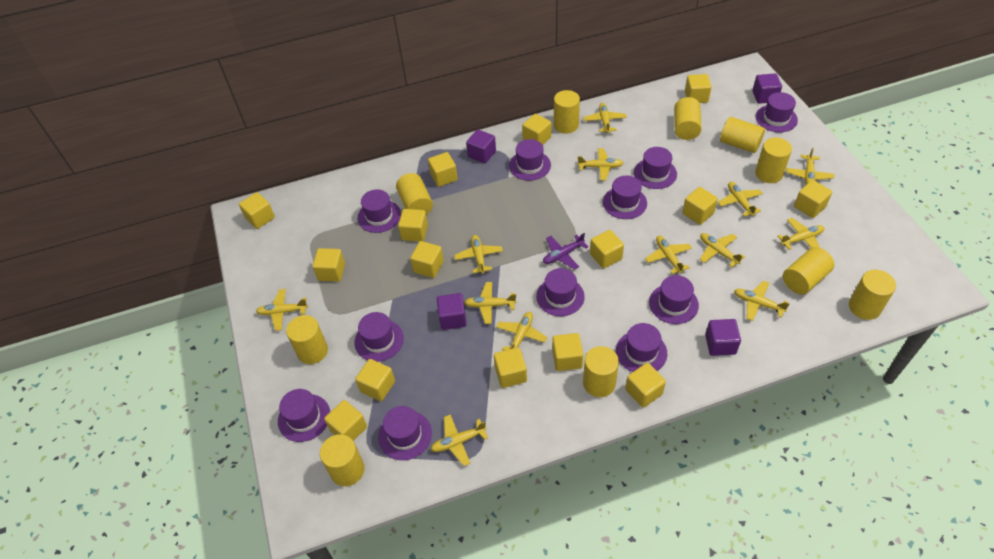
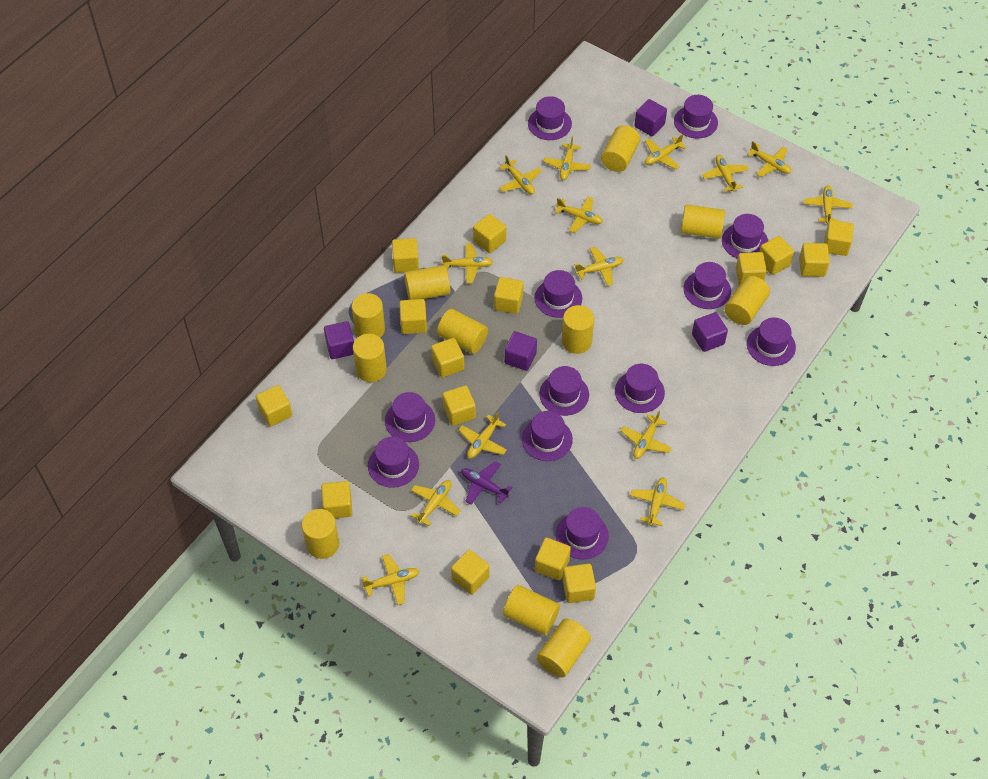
purple hat: [278,389,330,442] [354,312,404,362] [357,189,401,233] [378,406,432,460] [509,139,551,181] [536,268,585,316] [603,176,647,219] [616,323,667,372] [634,147,677,189] [649,275,699,324] [756,92,798,132] = 11 -> [368,437,419,488] [385,392,435,442] [522,411,573,461] [528,96,572,140] [535,270,582,318] [539,366,589,416] [556,507,609,560] [615,364,665,413] [674,95,718,139] [683,262,731,309] [722,214,768,259] [747,317,796,366] = 12
yellow cylinder: [286,315,328,364] [320,434,365,486] [396,173,433,215] [554,90,580,134] [583,346,619,397] [674,97,702,140] [720,117,765,153] [755,137,792,183] [783,247,834,294] [849,270,896,320] = 10 -> [302,509,339,559] [352,293,385,338] [353,334,387,382] [404,265,450,300] [437,309,488,354] [503,585,560,635] [537,619,591,677] [562,305,594,354] [601,125,640,172] [681,204,725,239] [725,276,770,325] = 11
yellow plane: [256,289,308,331] [431,414,488,466] [454,235,503,274] [464,282,517,324] [496,312,547,354] [577,148,623,180] [583,103,627,133] [645,235,692,274] [700,233,745,267] [718,182,763,217] [734,281,790,321] [777,218,824,250] [786,147,834,185] = 13 -> [362,554,419,605] [411,480,460,526] [442,243,493,283] [458,412,507,459] [499,155,542,194] [543,137,591,180] [555,197,603,233] [574,247,624,286] [621,410,672,459] [630,477,685,526] [645,134,687,170] [702,155,749,192] [747,141,791,177] [804,185,852,224] = 14

